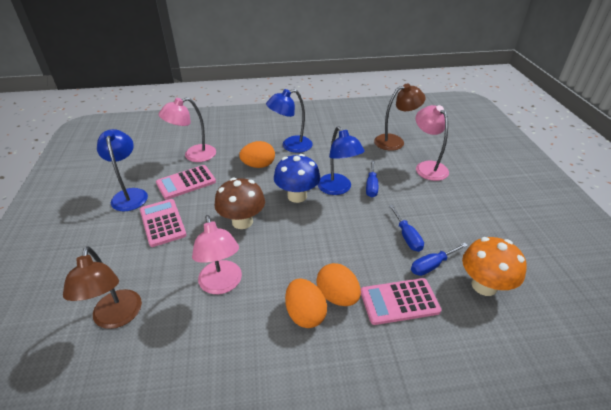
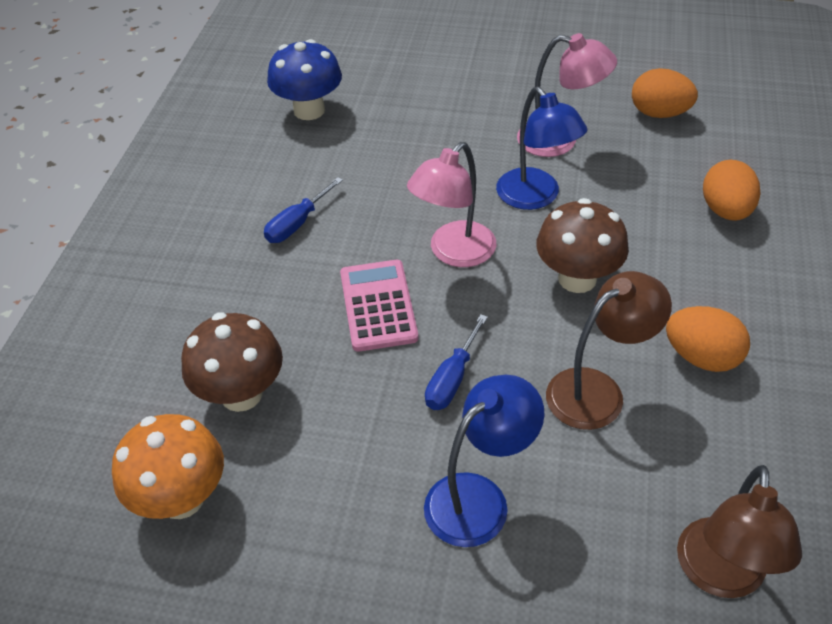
blue lamp: [97,129,148,211] [266,89,312,153] [317,126,364,195] = 3 -> [424,375,545,547] [496,87,587,210] = 2
blue screwdriver: [366,160,378,198] [389,205,424,252] [411,243,468,276] = 3 -> [264,177,343,243] [425,314,488,410] = 2
brown mushroom: [214,178,265,229] = 1 -> [181,312,283,412] [536,198,629,293] = 2
pink calculator: [140,199,187,247] [156,165,216,200] [361,278,442,325] = 3 -> [340,260,418,352] = 1
pink lamp: [158,97,216,162] [192,215,242,294] [415,105,449,181] = 3 -> [407,142,496,267] [517,33,617,157] = 2

